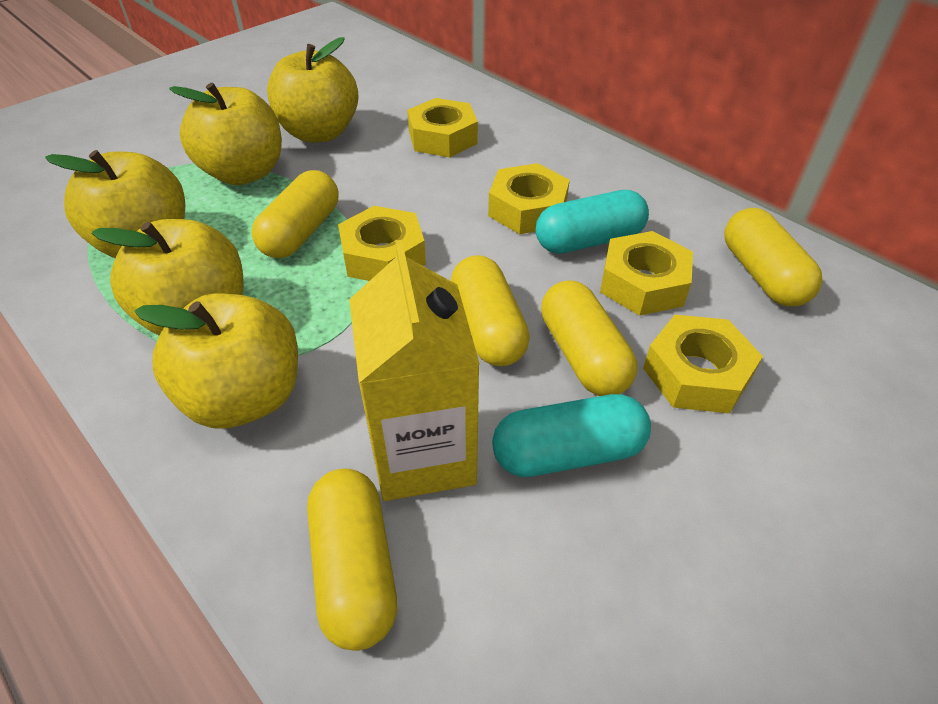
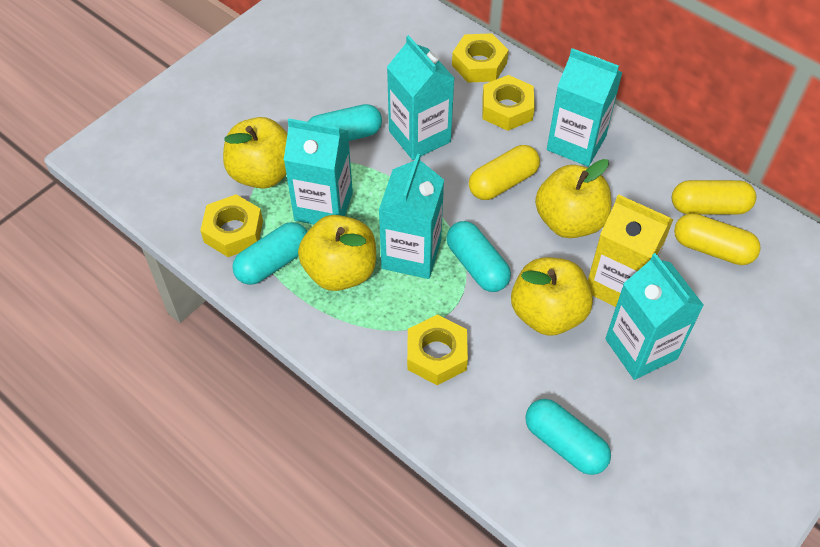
turquoise capsule: [492,394,651,477] [536,190,649,254] = 2 -> [232,222,308,285] [308,104,382,141] [446,221,511,292] [525,399,611,475] = 4
turquoise carton: none = 0 -> [284,118,353,224] [379,154,444,279] [387,35,454,160] [547,48,623,167] [605,253,704,380] = 5
yellow apple: [45,150,185,258] [92,219,244,336] [135,293,298,429] [169,82,282,185] [267,37,359,142] = 5 -> [223,117,288,189] [298,215,376,291] [511,257,593,336] [535,159,612,238] = 4
yellow capsule: [251,170,339,258] [307,469,397,651] [451,255,530,366] [541,280,637,396] [724,208,823,307] = 5 -> [469,145,540,200] [672,180,756,214] [674,213,761,265] = 3
yellow nut: [338,206,426,281] [407,98,478,157] [488,163,570,234] [600,231,693,316] [643,315,763,414] = 5 -> [200,194,263,257] [407,315,468,385] [452,33,509,83] [482,75,535,131] = 4

